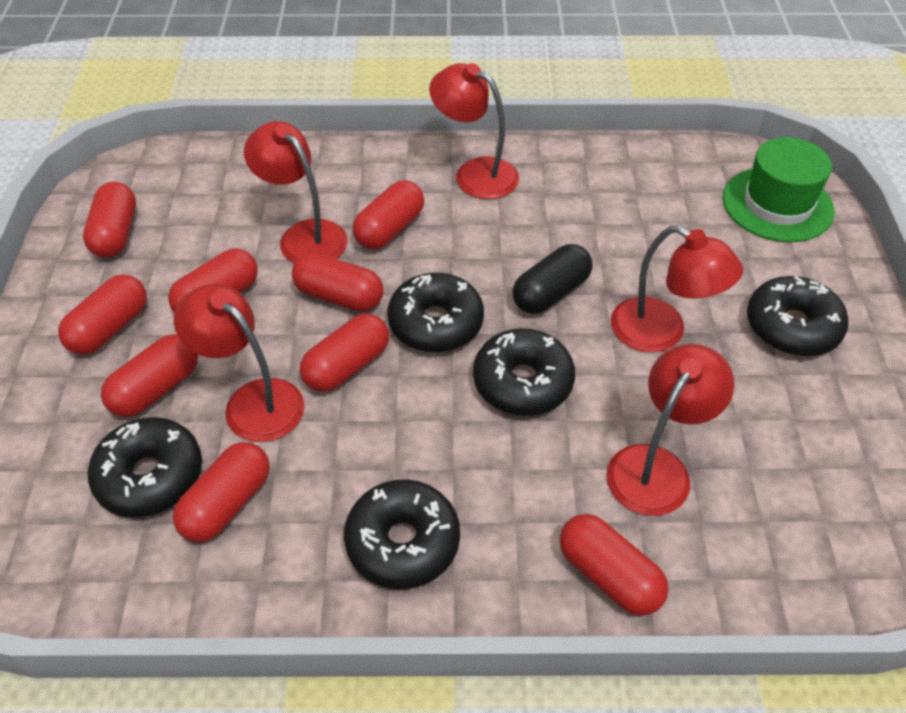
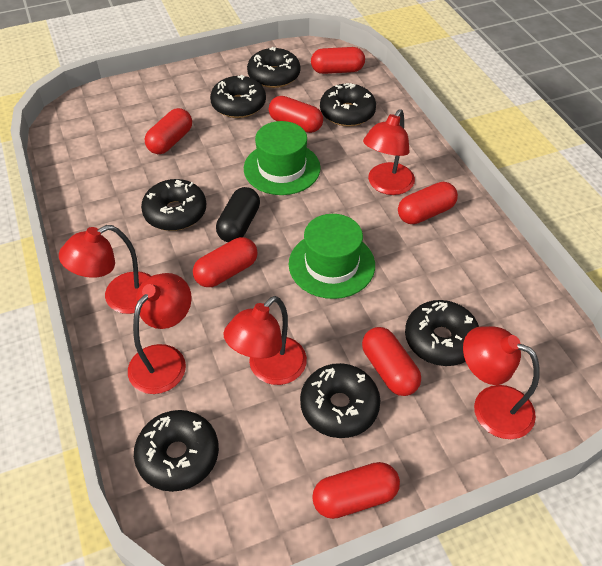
black donut: [88,417,202,518] [344,479,460,589] [387,273,484,352] [473,328,575,416] [747,276,849,357] = 5 -> [134,410,219,492] [141,179,206,231] [210,75,266,118] [247,47,300,88] [300,363,380,438] [320,83,376,127] [405,300,479,366] = 7
green hat: [723,137,835,242] = 1 -> [244,121,321,195] [289,214,375,299] = 2
red capsule: [58,274,147,355] [83,182,136,257] [101,334,198,417] [168,248,258,313] [173,442,270,542] [292,253,383,311] [300,313,389,392] [353,180,424,249] [560,514,669,616] = 9 -> [145,108,192,154] [193,237,258,287] [269,96,323,133] [311,47,365,74] [312,462,400,519] [362,327,421,396] [398,182,458,224] = 7

